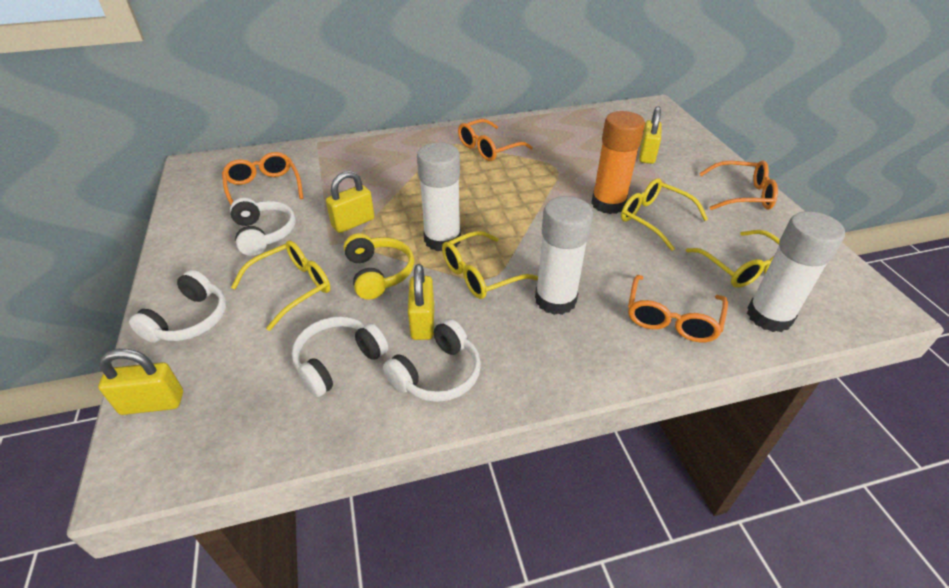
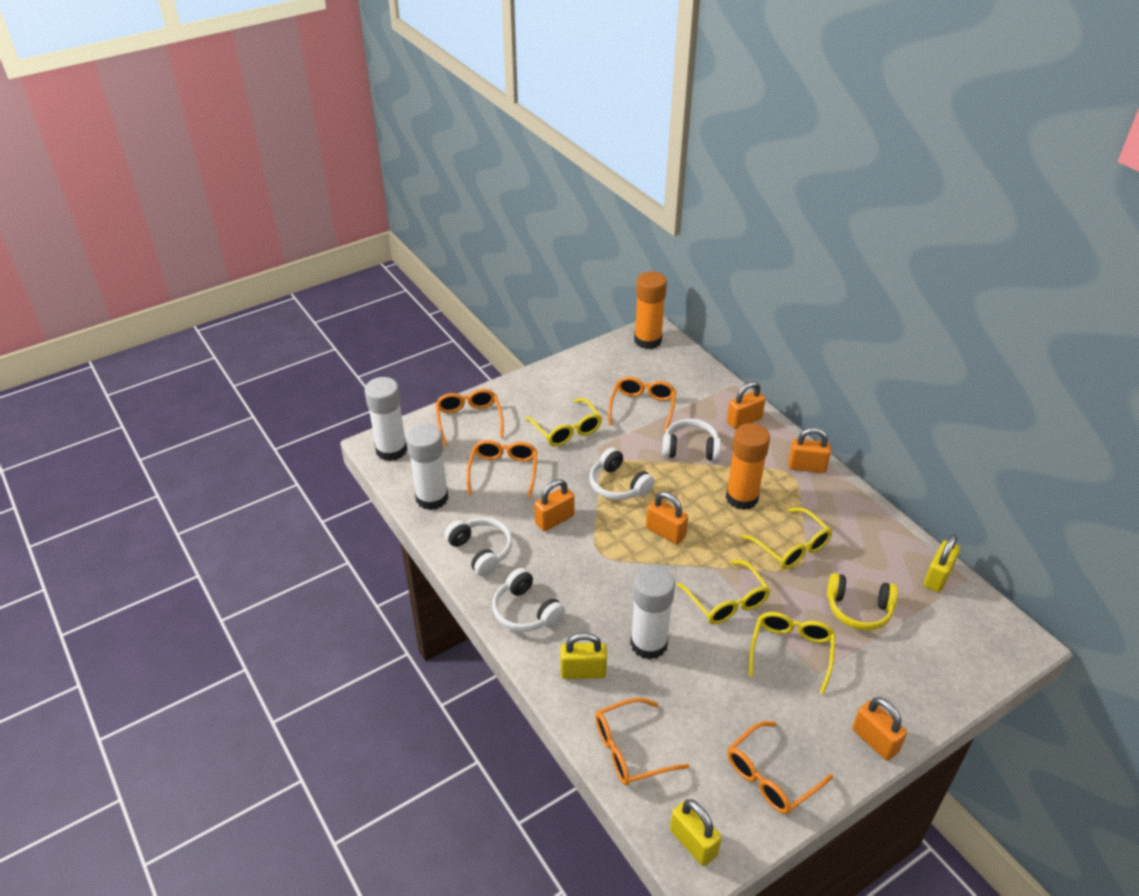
orange glasses: [222,152,303,205] [458,119,533,161] [628,275,728,342] [699,160,778,210] = 4 -> [435,389,504,446] [466,440,537,498] [595,698,689,785] [608,377,676,432] [728,721,833,814] = 5
orange glue stick: [591,111,645,214] = 1 -> [634,271,667,349] [726,423,770,510] = 2
orange padlock: none = 0 -> [534,479,575,531] [646,492,688,544] [727,381,765,429] [788,428,831,473] [852,697,907,761] = 5
yellow padlock: [98,349,183,415] [326,171,374,233] [408,264,434,340] [639,106,662,164] = 4 -> [560,632,607,679] [670,799,722,866] [924,535,960,593] = 3

